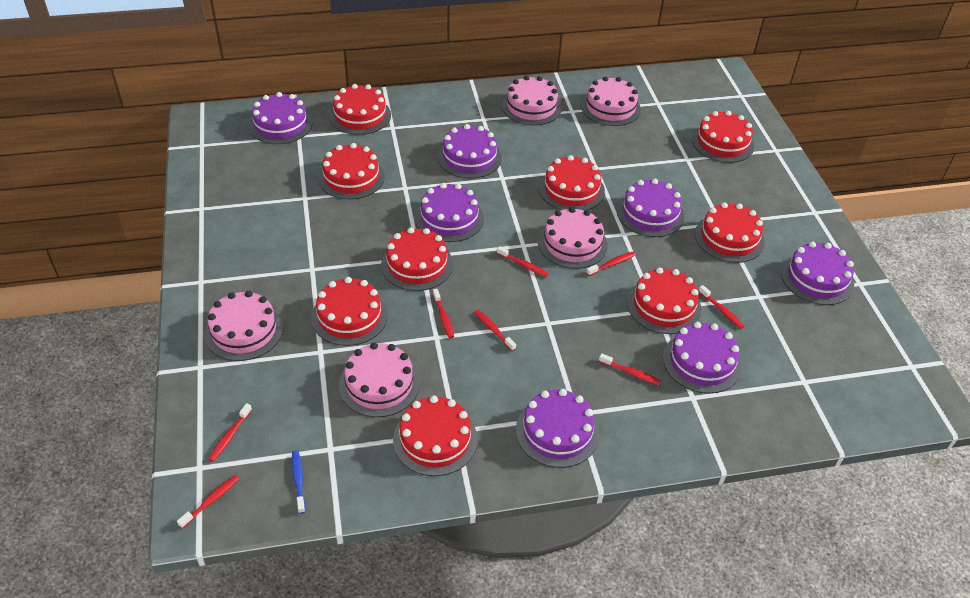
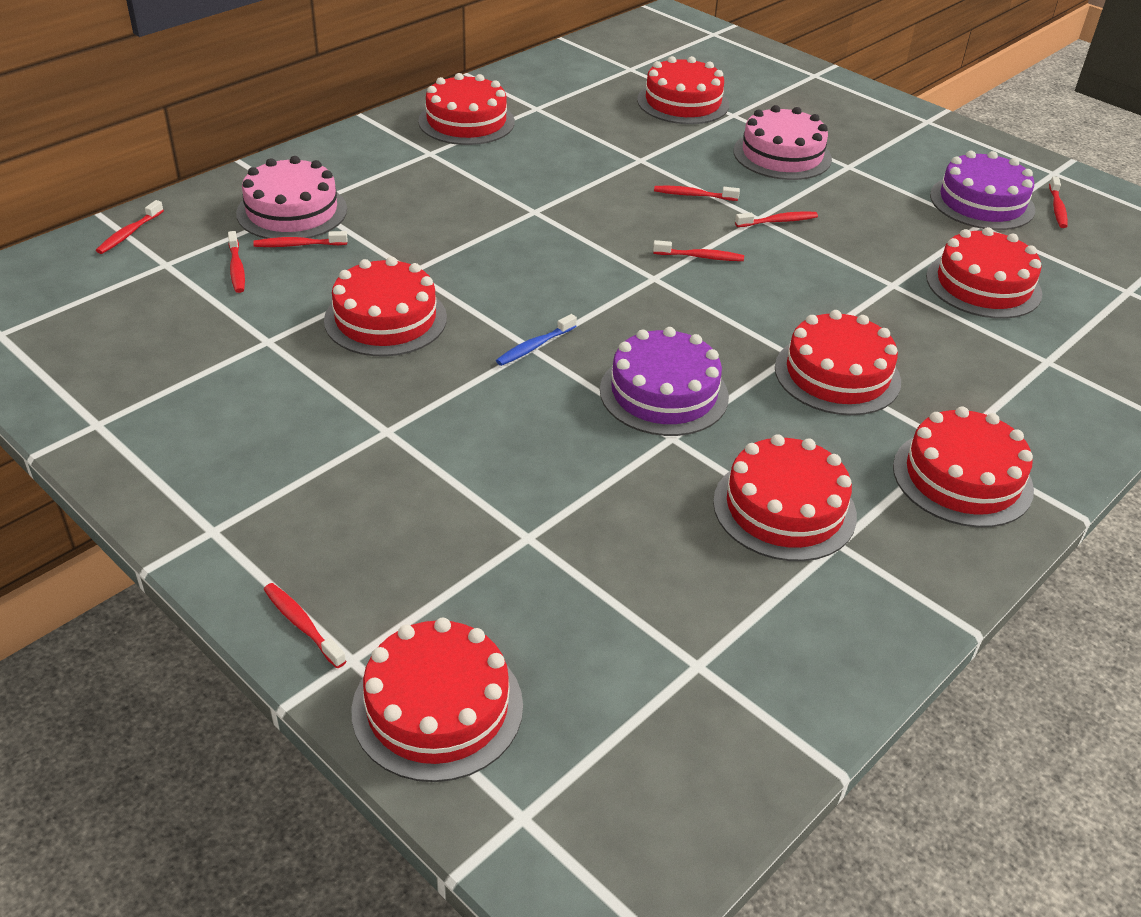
pink cake: [204,291,283,361] [339,342,420,417] [502,76,562,125] [538,207,608,269] [581,76,641,126] = 5 -> [236,156,347,239] [733,105,832,180] = 2
purple cake: [249,92,312,144] [415,183,484,242] [438,124,502,179] [516,389,599,468] [617,179,685,237] [663,322,742,394] [781,242,854,305] = 7 -> [600,327,729,436] [930,151,1035,230] = 2
red cake: [311,277,388,346] [318,143,385,200] [329,84,391,135] [381,227,453,291] [393,396,478,476] [539,155,605,211] [627,267,701,334] [692,111,755,163] [695,202,765,263] = 9 -> [324,257,447,357] [352,618,523,782] [418,73,515,145] [637,56,729,124] [713,434,857,561] [775,310,901,415] [893,406,1034,528] [926,227,1042,319] = 8

